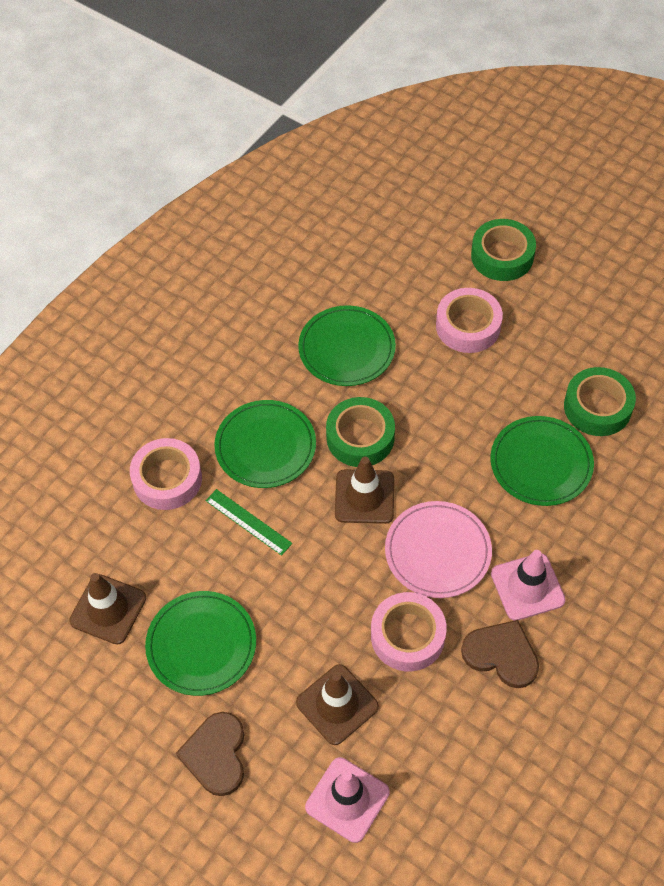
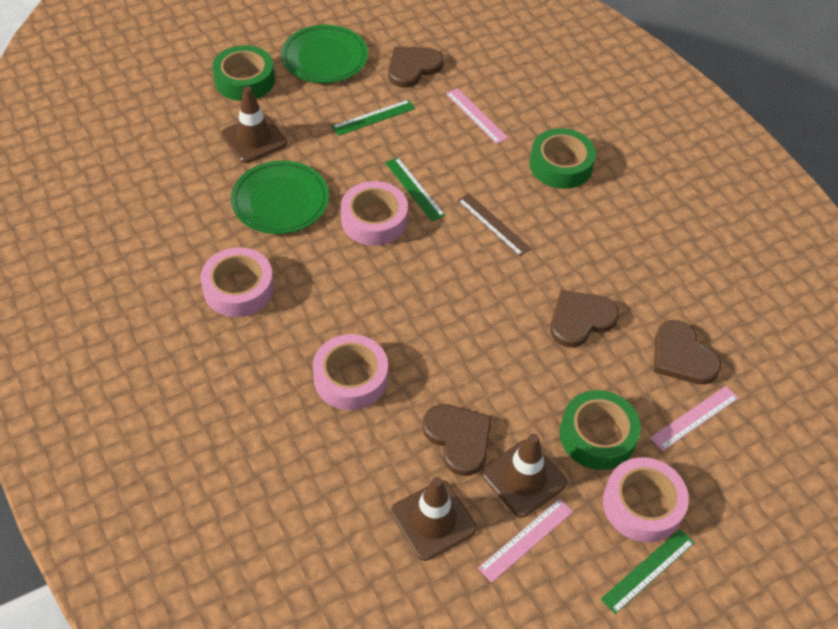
brown heart: [176,712,244,796] [461,620,539,688] = 2 -> [388,46,444,88] [422,404,492,476] [550,290,619,348] [654,320,722,384] = 4
brown ruler: none = 0 -> [457,193,532,256] = 1
green plate: [145,591,256,696] [214,400,316,488] [298,305,396,386] [491,416,594,506] = 4 -> [231,161,329,234] [281,25,368,83] = 2
green ruler: [206,489,292,556] = 1 -> [332,99,415,136] [385,157,445,221] [601,529,695,614] = 3
pink plate: [385,501,492,598] = 1 -> none = 0
pink ruler: none = 0 -> [446,88,508,144] [478,498,573,583] [650,386,739,451] = 3
pink tape: [130,438,202,510] [371,592,447,671] [436,288,503,353] = 3 -> [201,247,274,317] [313,334,388,410] [341,181,408,246] [603,457,689,542] = 4
pink traffic cone: [305,757,390,843] [491,550,566,621] = 2 -> none = 0

